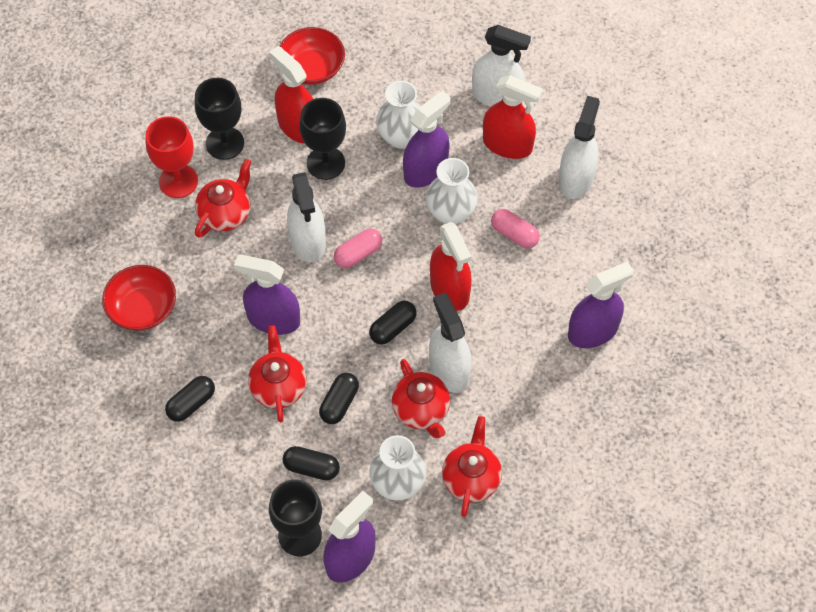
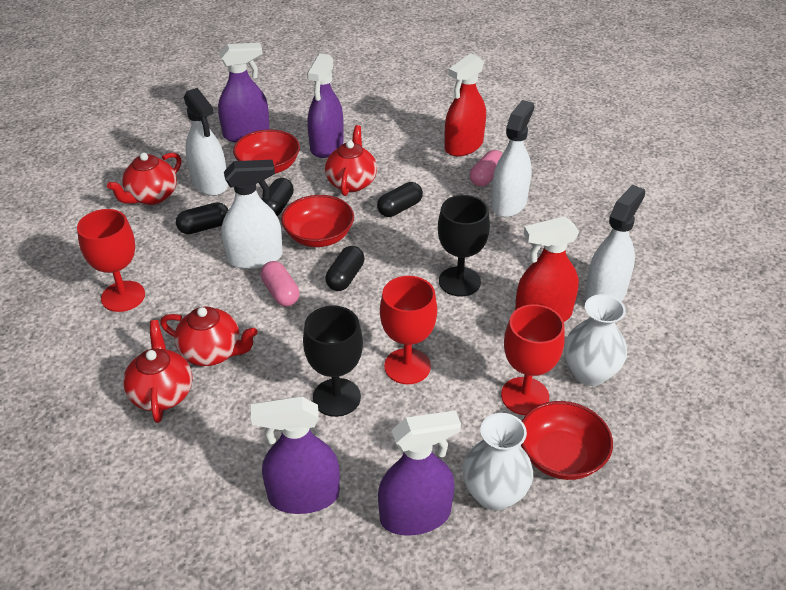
black goblet: [195,78,244,160] [269,480,322,556] [299,98,346,180] = 3 -> [303,306,363,417] [438,195,490,297] = 2
red bowl: [102,265,176,331] [280,27,345,85] = 2 -> [233,129,300,174] [281,195,354,247] [521,401,613,480] = 3
red goblet: [146,116,198,198] = 1 -> [77,209,145,312] [380,276,437,384] [501,304,565,415] = 3
red spray bottle: [269,46,313,144] [430,222,472,311] [483,75,543,159] = 3 -> [445,53,486,156] [515,216,579,322] = 2
white vase: [370,435,426,500] [376,81,421,149] [426,158,478,224] = 3 -> [462,413,533,511] [564,294,627,386] = 2

